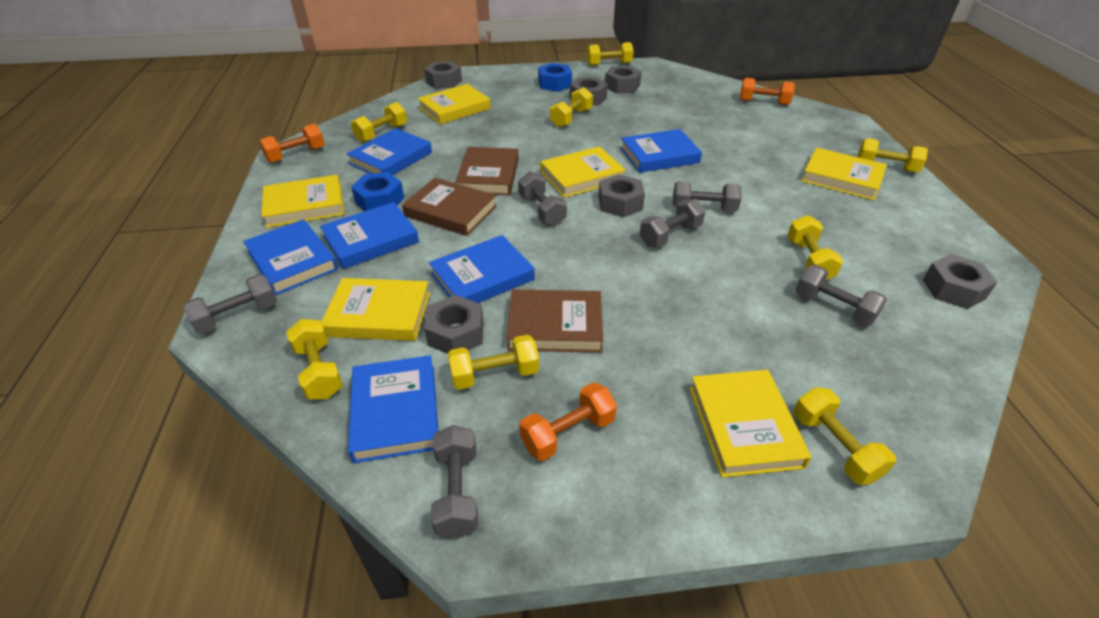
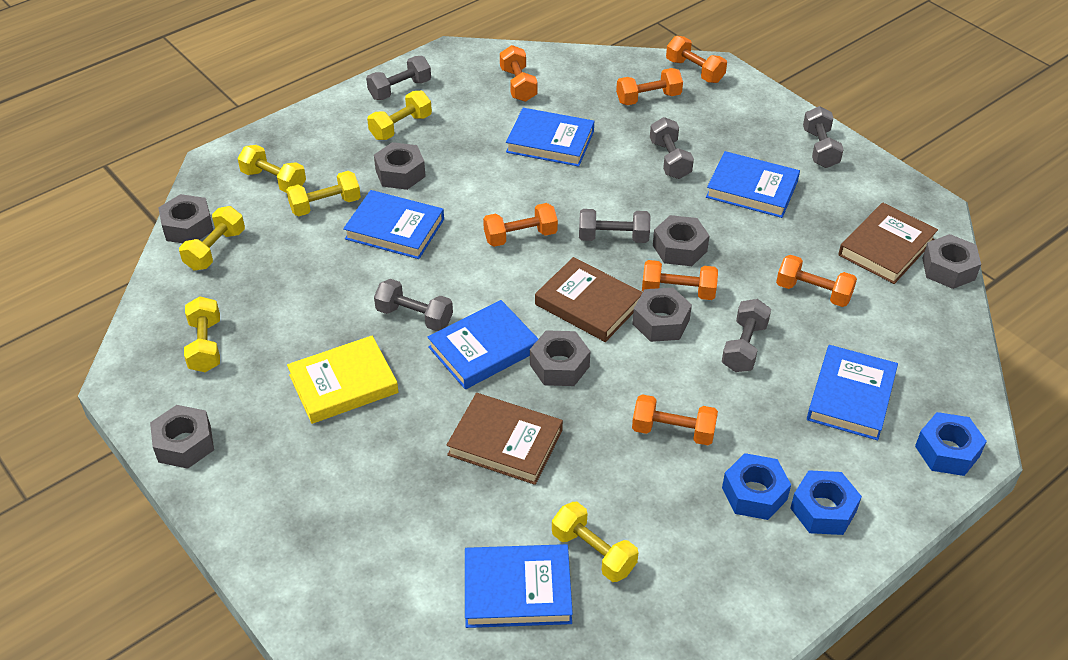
blue nut: [351,172,404,211] [538,63,572,92] = 2 -> [722,453,791,520] [790,470,862,535] [915,412,987,476] = 3
grey nut: [424,61,462,89] [424,295,484,354] [569,77,608,106] [598,174,645,217] [605,66,642,94] [923,254,997,309] = 6 -> [150,405,214,469] [158,194,213,243] [374,142,426,190] [530,330,590,386] [632,287,692,342] [653,215,710,266] [922,234,981,289] = 7
orange dumbbell: [259,124,325,163] [519,382,617,461] [740,78,795,105] = 3 -> [483,203,558,247] [500,45,538,102] [616,68,683,105] [632,394,718,445] [642,260,718,300] [666,36,727,83] [776,255,857,307] = 7
yellow book: [261,175,344,228] [321,278,430,341] [417,84,491,125] [540,146,626,198] [690,370,811,477] [801,147,887,200] = 6 -> [287,335,399,424] = 1
yellow dumbbell: [286,319,343,399] [351,102,407,143] [448,335,539,390] [550,87,593,127] [587,42,634,66] [787,215,843,280] [794,387,896,485] [857,138,928,172] = 8 -> [179,206,245,270] [184,296,220,372] [238,145,306,193] [286,171,361,216] [367,91,432,140] [552,502,639,582] = 6

